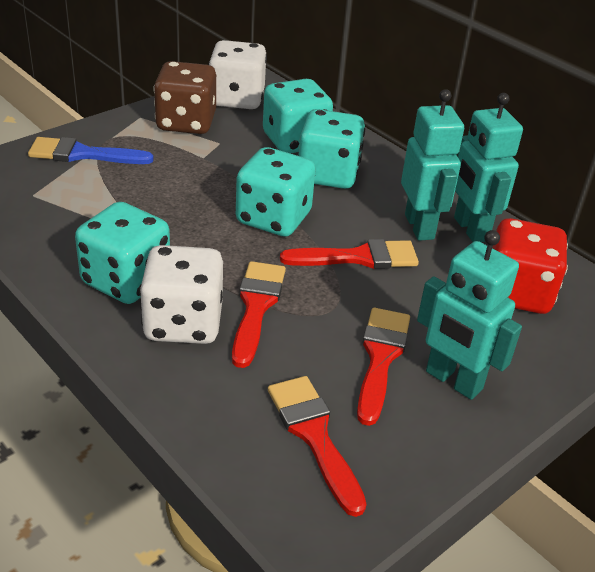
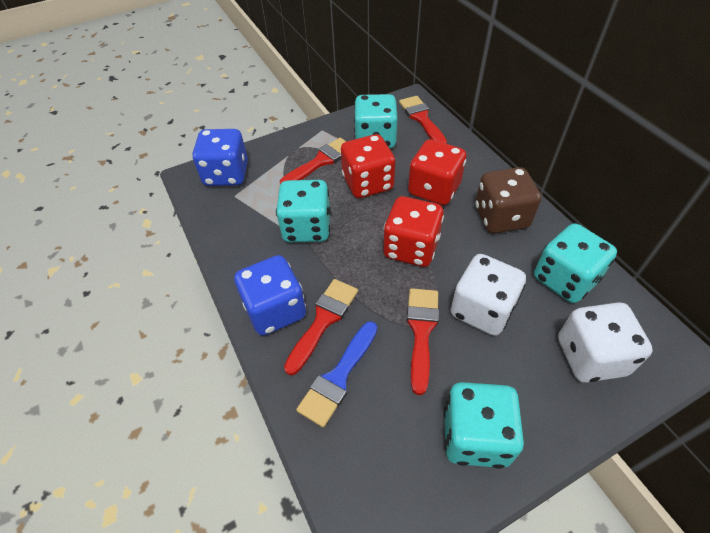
blue dice: none = 0 -> [192,129,248,186] [234,255,306,336] = 2
red dice: [492,218,568,314] = 1 -> [341,134,395,198] [383,196,444,267] [408,139,466,205] = 3
turquoise robot: [401,89,464,241] [417,230,522,400] [454,93,523,242] = 3 -> none = 0

